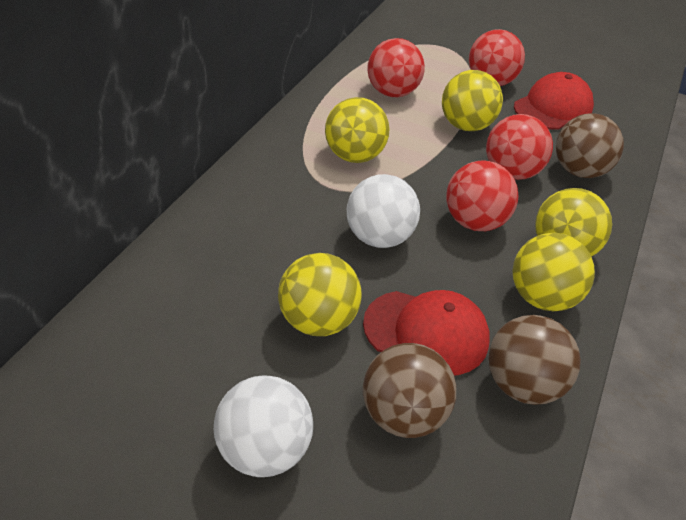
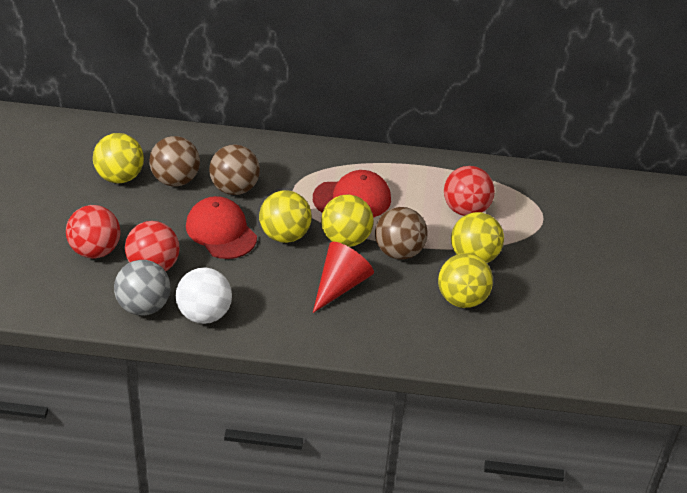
grey ball: none = 0 -> [114,260,171,316] = 1
red ball: [367,38,425,97] [446,160,519,231] [469,29,525,86] [486,114,553,180] = 4 -> [66,205,120,258] [125,221,180,271] [444,166,495,216] = 3
red cone: none = 0 -> [313,242,374,313] = 1
white ball: [214,375,313,477] [347,174,420,248] = 2 -> [176,267,232,324] = 1

